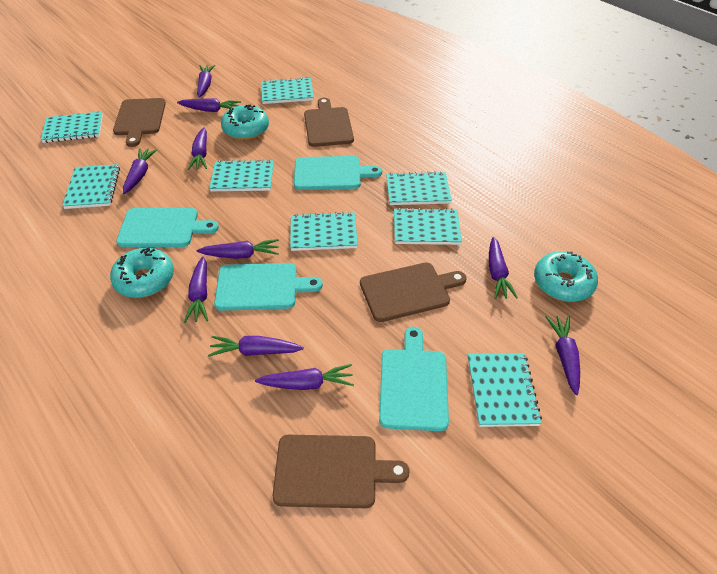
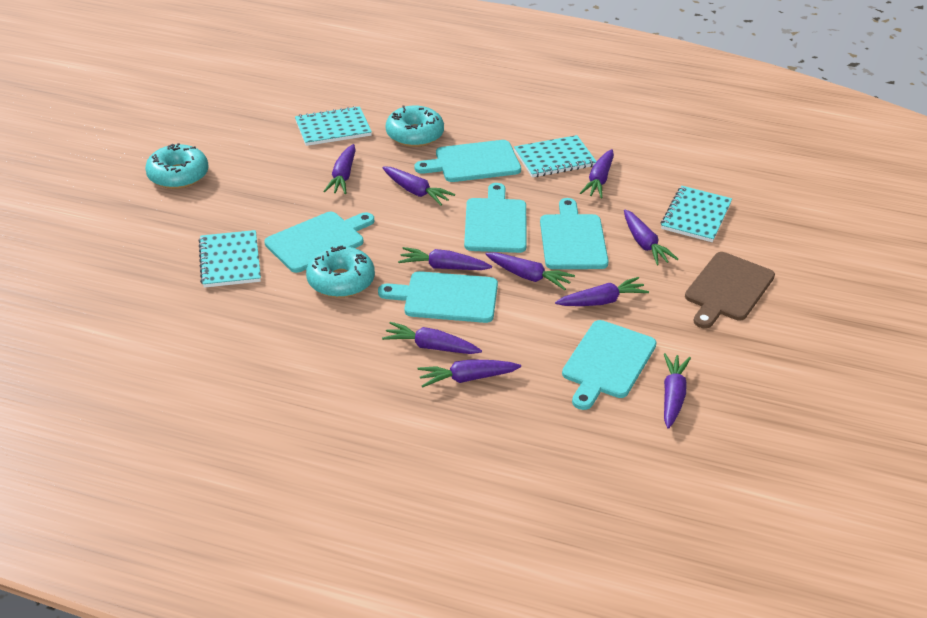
brown cutting board: [113,98,166,147] [273,435,410,508] [304,98,354,147] [360,263,467,322] = 4 -> [685,252,775,328] = 1
turquoise cutting board: [116,208,219,247] [214,263,323,311] [294,156,382,190] [379,327,449,431] = 4 -> [264,212,374,273] [378,271,498,323] [415,140,521,182] [464,183,527,253] [540,198,609,269] [562,320,657,410] = 6
turquoise notebook: [41,111,103,143] [62,164,120,209] [209,159,274,191] [261,77,314,104] [290,212,358,251] [386,171,452,205] [394,208,462,245] [468,353,542,427] = 8 -> [198,230,261,288] [295,106,372,146] [514,135,597,178] [661,186,732,242] = 4

